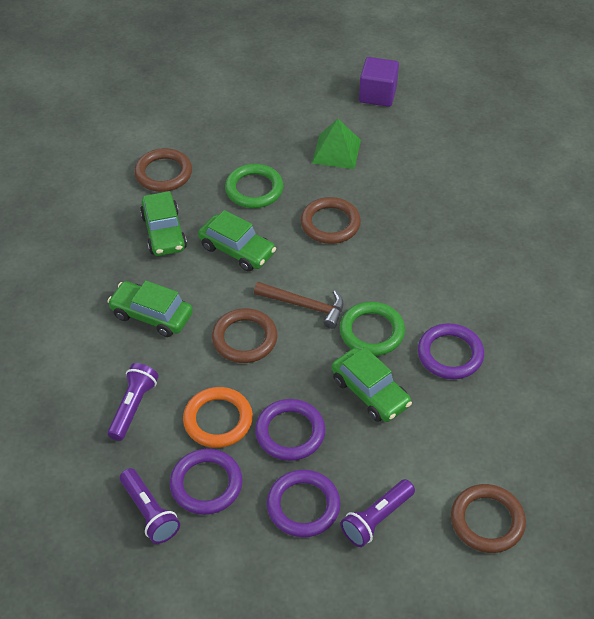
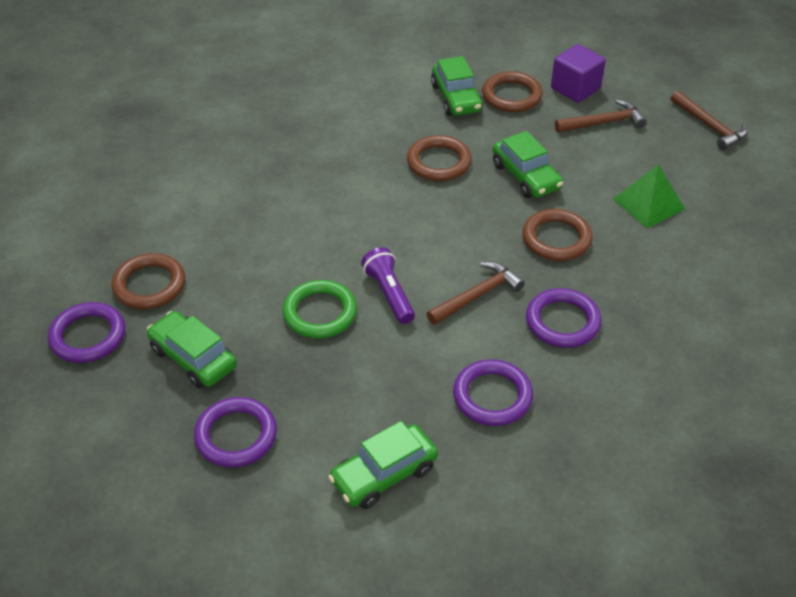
brown hammer: [254,282,344,329] = 1 -> [426,262,525,325] [555,99,647,133] [671,90,747,150] = 3
green ring: [225,164,284,208] [340,302,405,356] = 2 -> [282,280,357,338] = 1
orange ring: [183,387,253,448] = 1 -> none = 0
purple flashlight: [107,363,159,441] [120,468,180,544] [341,479,415,547] = 3 -> [361,247,415,324] = 1

